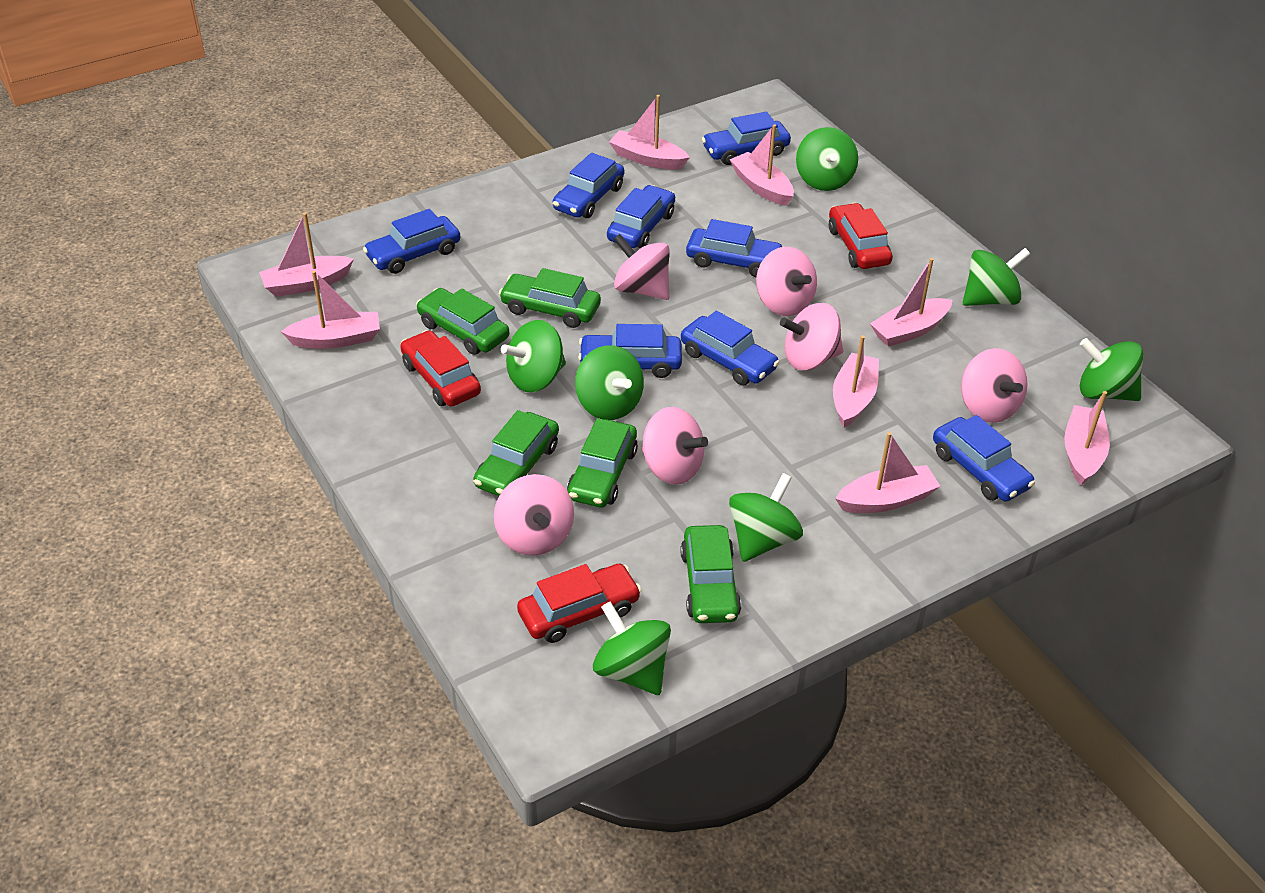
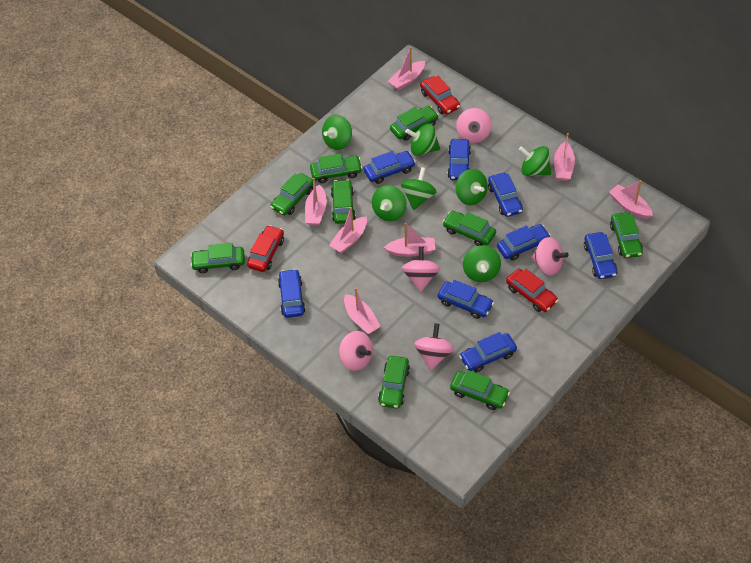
green car: [416,288,509,355] [473,410,559,496] [499,268,601,328] [567,419,638,507] [680,525,741,623] = 5 -> [191,243,245,273] [270,173,313,216] [310,153,362,183] [331,179,356,224] [378,356,410,409] [390,106,439,141] [443,211,496,246] [450,370,510,410] [610,212,643,258] = 9
pink boat: [259,212,354,297] [281,271,380,349] [609,95,690,170] [730,124,794,206] [833,335,879,427] [835,432,940,513] [870,258,952,347] [1064,391,1110,486] = 8 -> [305,178,327,226] [329,207,367,253] [344,288,381,334] [384,223,435,257] [388,47,425,91] [554,133,575,181] [609,180,653,219] = 7
pink spinning top: [494,474,574,556] [614,234,670,300] [642,407,708,485] [756,247,817,316] [780,303,843,370] [961,348,1028,423] = 6 -> [339,331,373,371] [402,247,440,292] [414,323,454,371] [456,108,492,143] [531,237,568,275] = 5

